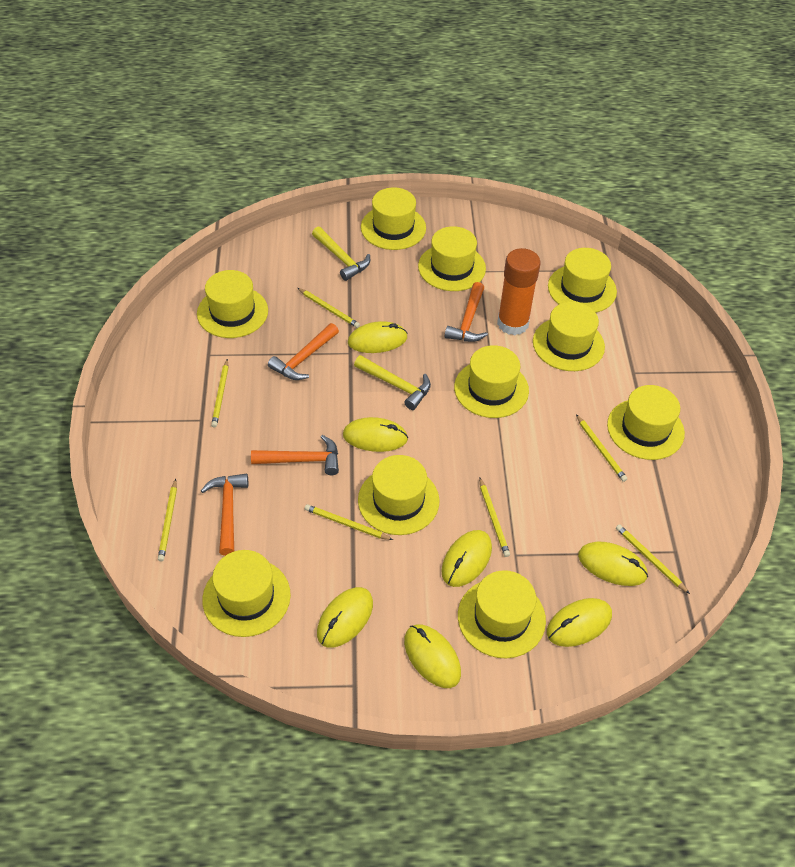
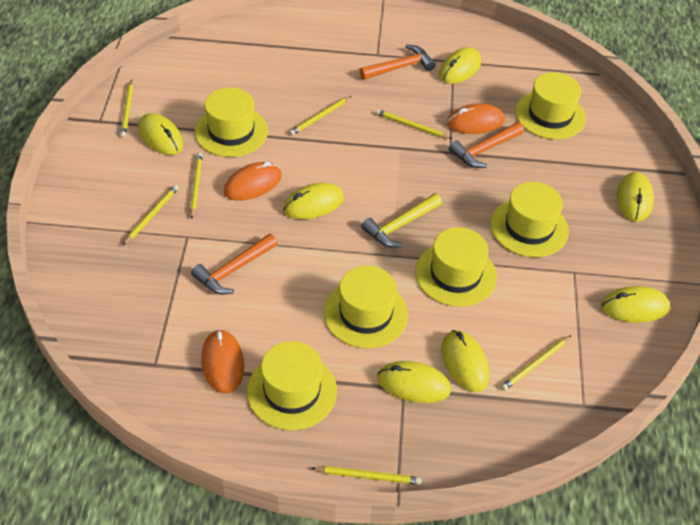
orange glue stick: [497,248,541,335] = 1 -> none = 0
orange hammer: [201,474,248,556] [251,435,339,475] [268,323,339,380] [445,282,488,342] = 4 -> [191,234,278,295] [359,45,436,80] [449,122,524,168] = 3
orange mouse: none = 0 -> [201,329,244,394] [224,162,282,201] [447,103,505,134] = 3
yellow hammer: [312,227,370,281] [354,355,431,410] = 2 -> [361,193,442,248] = 1
yellow hat: [197,270,268,338] [202,550,291,637] [358,455,439,535] [361,187,426,250] [418,226,486,291] [454,345,529,418] [458,570,546,658] [533,302,605,371] [548,248,617,313] [607,385,685,460] = 10 -> [195,87,268,157] [247,341,337,430] [324,265,408,348] [415,227,497,307] [490,182,569,257] [515,72,586,140] = 6

